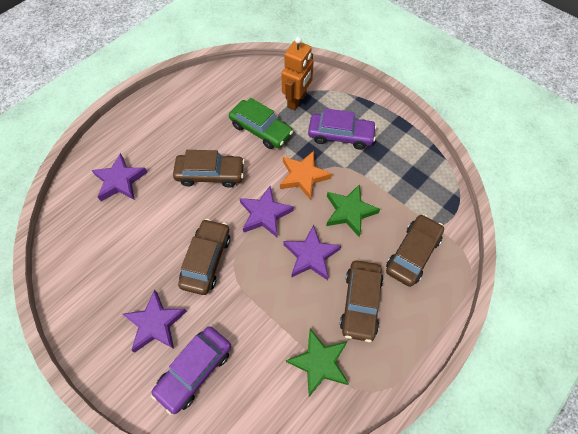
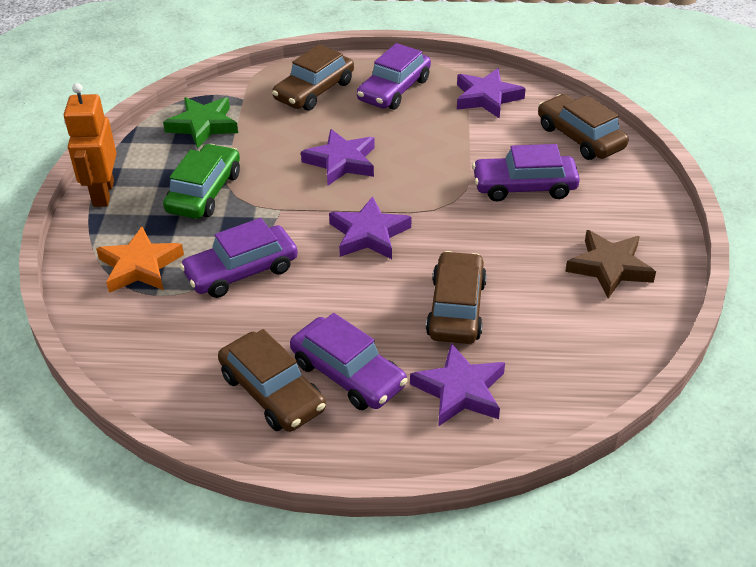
brown star: none = 0 -> [566,230,656,299] = 1
green star: [286,329,349,396] [326,184,380,237] = 2 -> [163,97,238,149] = 1
purple car: [151,326,231,415] [308,108,377,150] = 2 -> [180,218,298,298] [290,313,408,410] [357,43,431,110] [472,144,580,202] = 4

